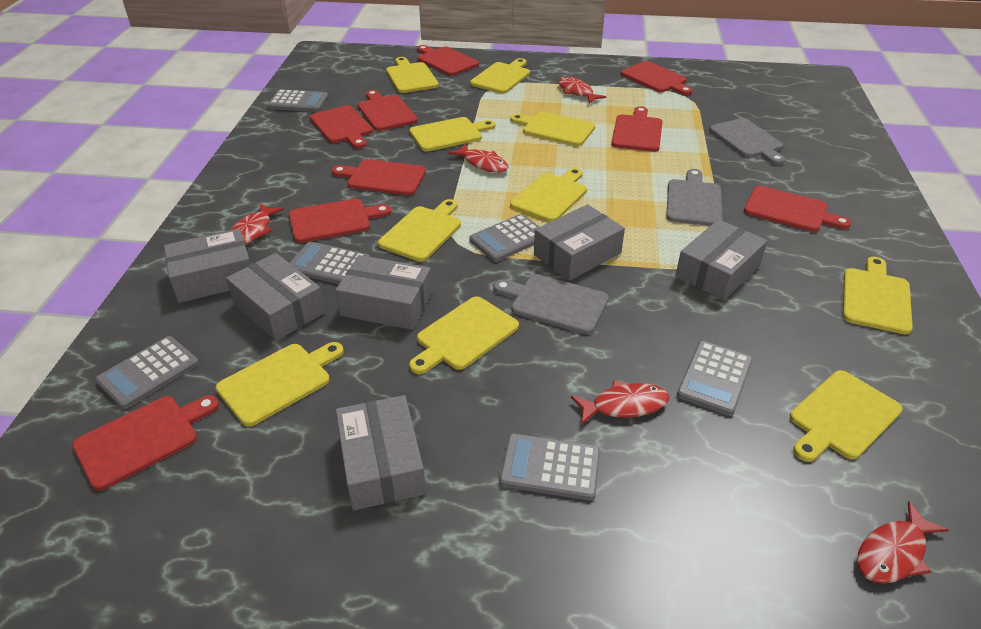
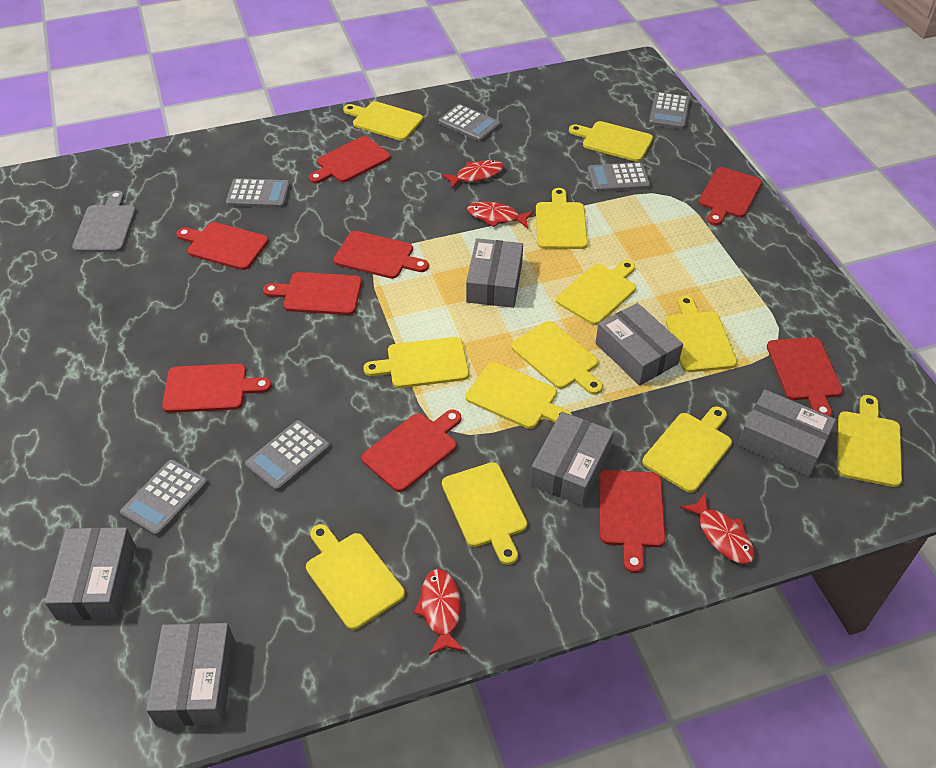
grey cutting board: [493,274,609,334] [666,169,723,226] [709,118,785,165] = 3 -> [72,191,136,252] = 1
red fish: [230,203,284,245] [448,144,509,173] [558,77,606,104] [571,380,669,425] [857,501,948,584] = 5 -> [413,569,465,655] [441,160,504,189] [467,202,534,228] [680,493,755,564] = 4
yellow cutting board: [216,342,344,427] [378,199,461,262] [386,57,439,93] [409,117,496,152] [409,296,519,374] [470,58,530,94] [510,111,595,146] [510,168,587,222] [790,370,903,462] [843,257,913,334] = 10 -> [306,524,405,630] [343,101,423,141] [363,337,469,388] [442,462,527,565] [466,362,572,429] [511,321,603,395] [536,188,588,249] [556,260,636,325] [569,121,653,162] [642,406,732,493] [666,295,737,372] [837,395,902,487] = 12

